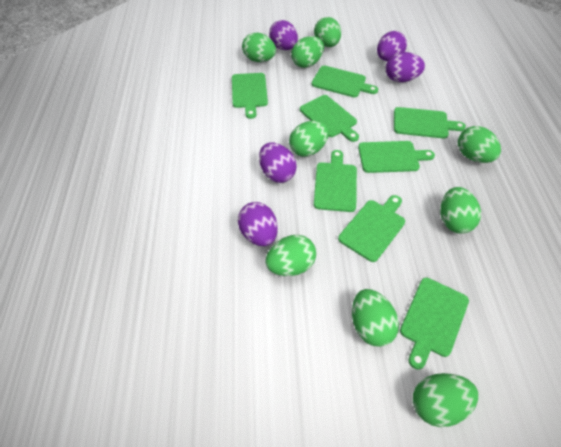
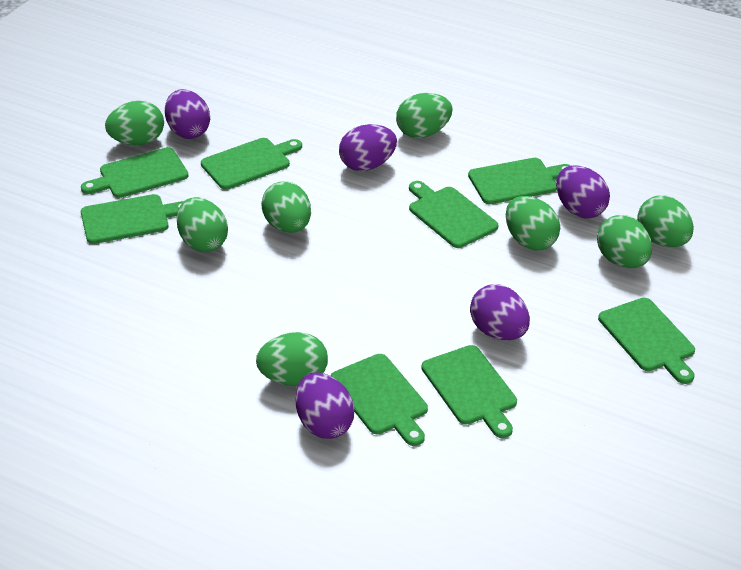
green egg: [242,33,276,62] [266,235,316,276] [289,121,329,157] [291,36,324,68] [314,17,341,47] [352,289,399,347] [413,373,478,427] [441,187,481,233] [458,126,501,163] = 9 -> [105,101,164,145] [177,197,228,252] [256,332,328,386] [261,181,311,233] [396,93,452,138] [506,196,560,251] [597,215,652,268] [637,195,694,247] = 8

